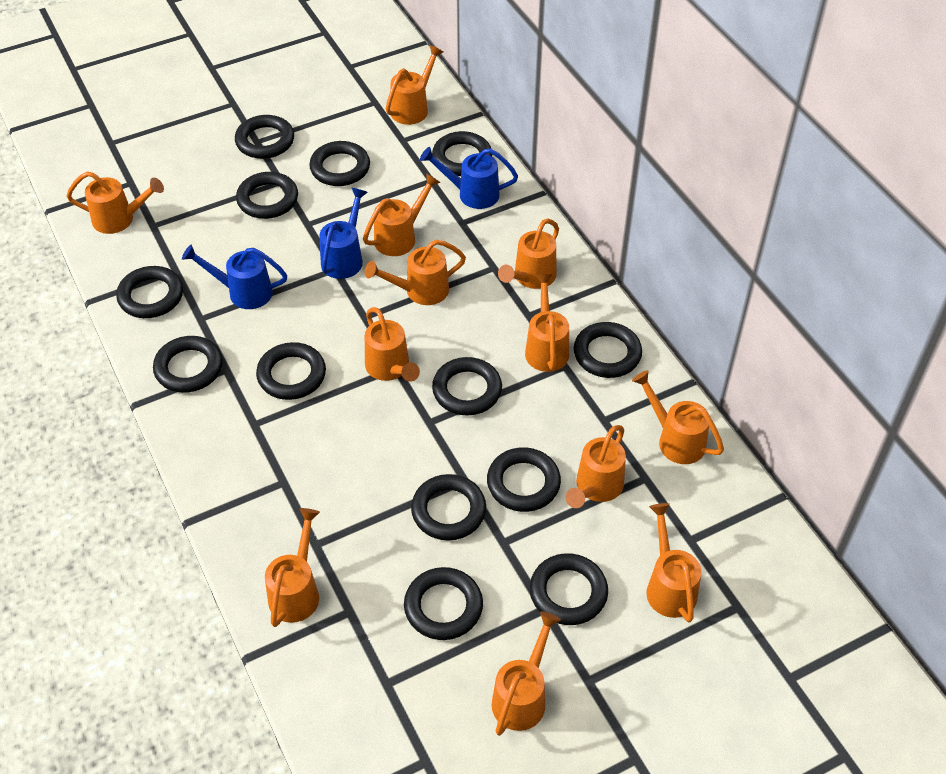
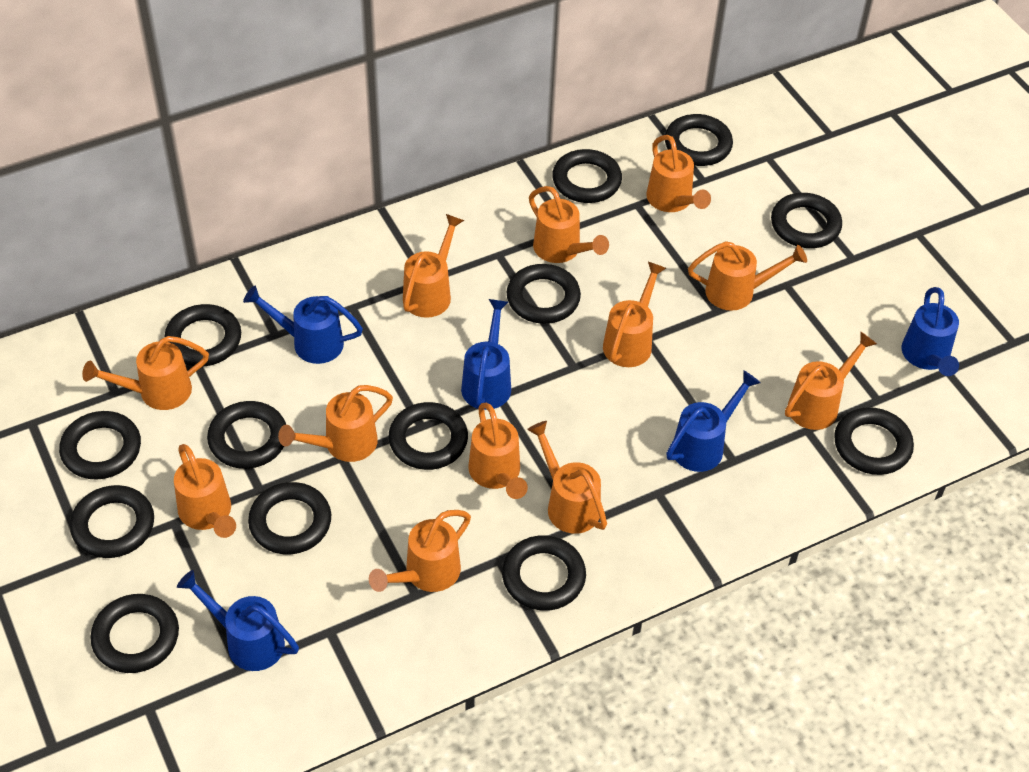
blue watering can: [182,244,287,309] [319,188,368,279] [420,147,518,209] = 3 -> [177,570,299,671] [243,286,363,364] [461,299,511,410] [666,371,760,472] [902,287,959,376] = 5

